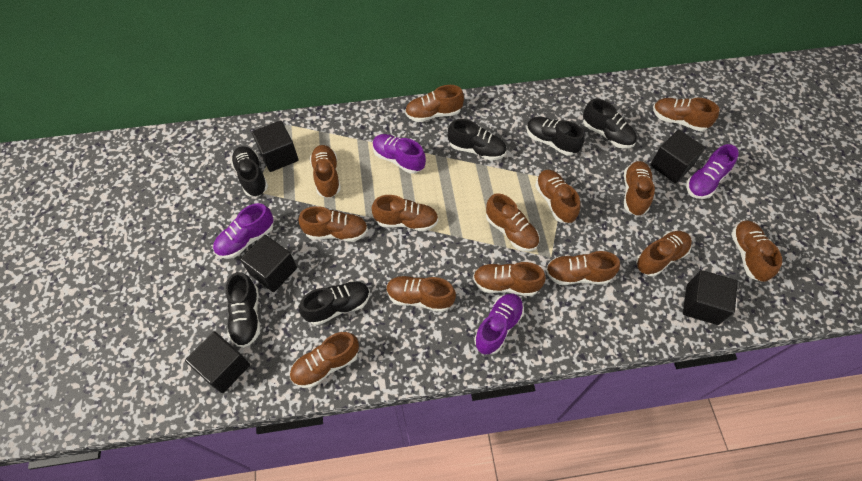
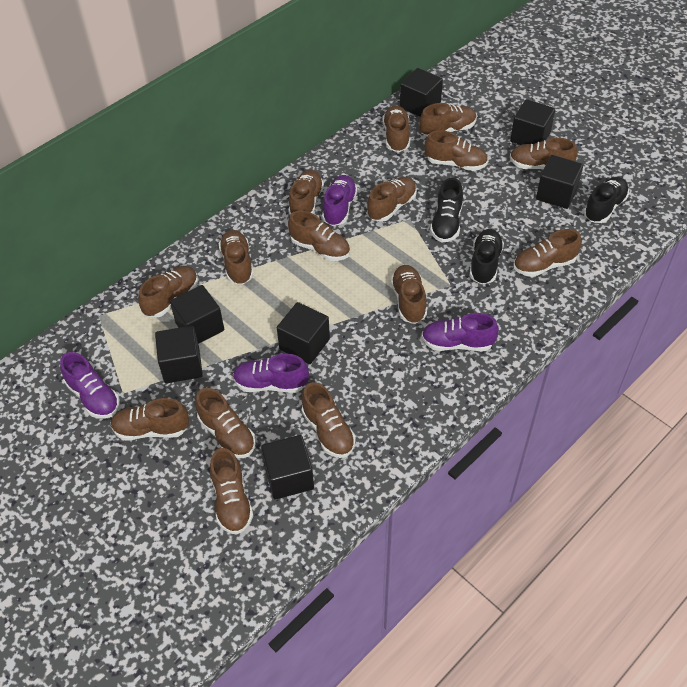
black cube: [185,332,250,393] [240,235,297,292] [252,120,299,172] [650,130,705,183] [683,270,738,325] = 5 -> [155,326,203,383] [170,285,224,344] [261,435,314,499] [277,302,330,364] [400,68,443,117] [510,99,555,145] [536,155,583,209] = 7
black shoe: [226,272,260,348] [231,146,268,197] [299,281,370,325] [448,119,507,161] [527,117,585,156] [583,99,637,149] = 6 -> [430,178,463,242] [469,229,504,284] [584,177,629,223] = 3
brown shoe: [290,332,359,388] [298,206,368,242] [310,145,341,198] [372,195,438,232] [386,276,456,312] [405,85,464,122] [473,262,546,296] [486,193,539,251] [535,170,580,223] [546,251,620,285] [624,161,655,216] [636,231,692,276] [653,98,719,131] [731,220,782,282] = 14 -> [110,398,190,440] [138,266,198,318] [195,388,256,458] [210,448,253,534] [218,230,254,285] [288,170,324,215] [288,211,350,261] [302,382,356,458] [367,177,417,222] [383,105,410,152] [390,265,427,324] [419,103,477,137] [425,130,488,171] [510,138,577,170] [513,229,582,277] = 15

